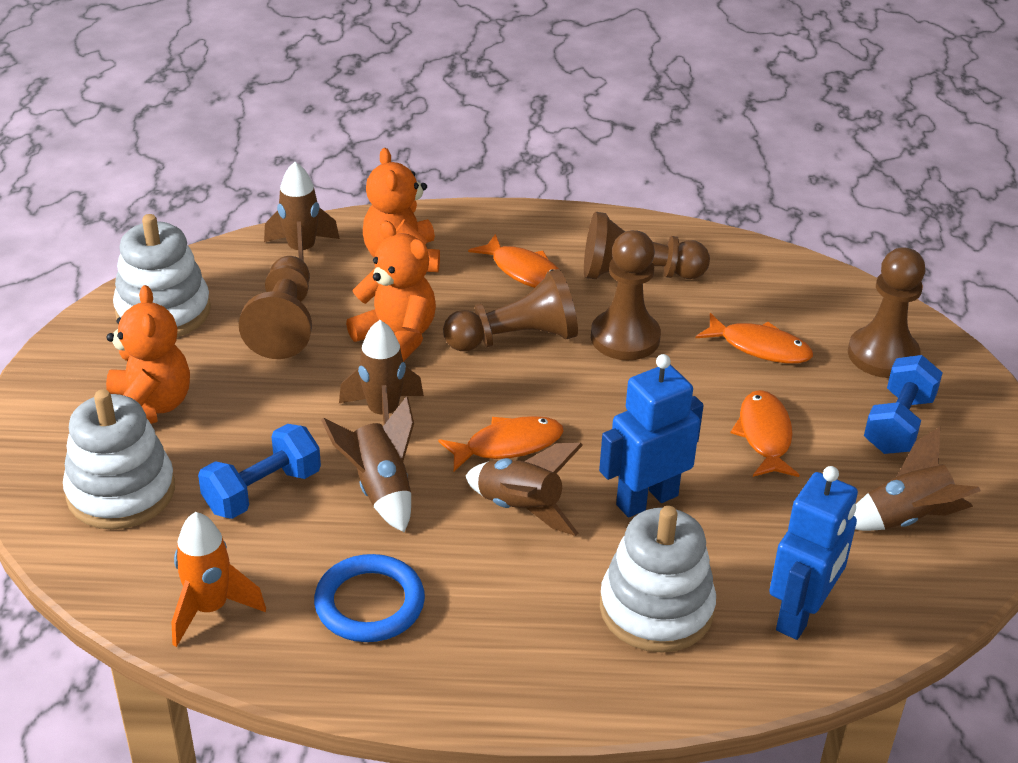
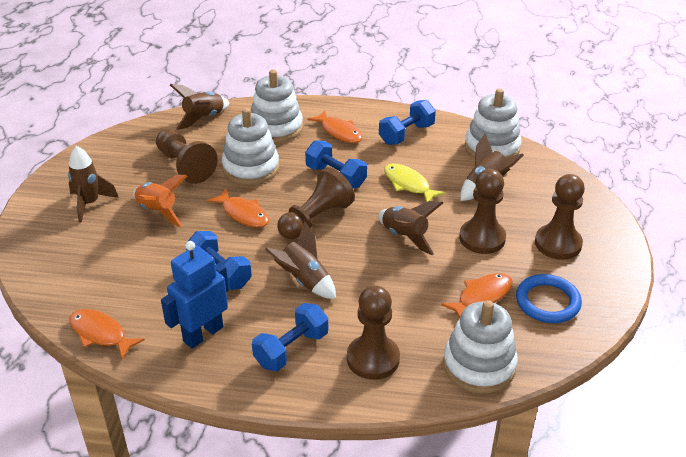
blue dumbbell: [198,424,321,519] [864,355,943,454] = 2 -> [186,231,252,290] [252,303,328,371] [305,140,367,188] [379,100,436,145] = 4
blue robot: [599,354,704,517] [769,466,858,640] = 2 -> [161,241,229,349] = 1
orange teddy bear: [106,285,190,424] [346,221,436,362] [363,148,440,272] = 3 -> none = 0
white stacking toy: [63,389,175,530] [113,214,211,337] [600,506,716,653] = 3 -> [222,108,279,185] [251,69,303,143] [443,300,518,393] [465,88,522,158] = 4
yellow fish: none = 0 -> [384,164,446,202] = 1

